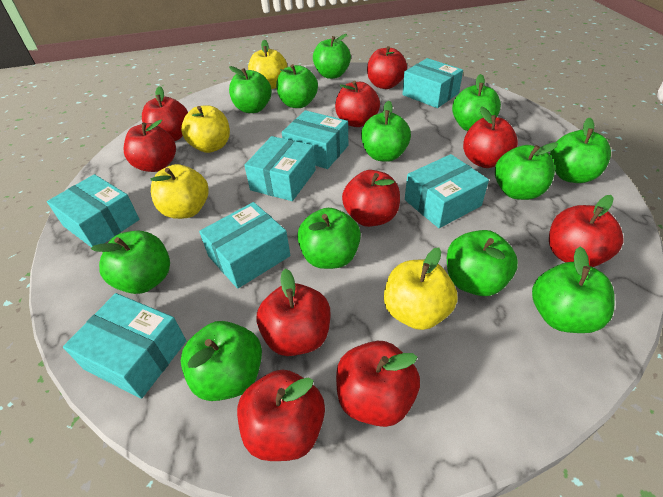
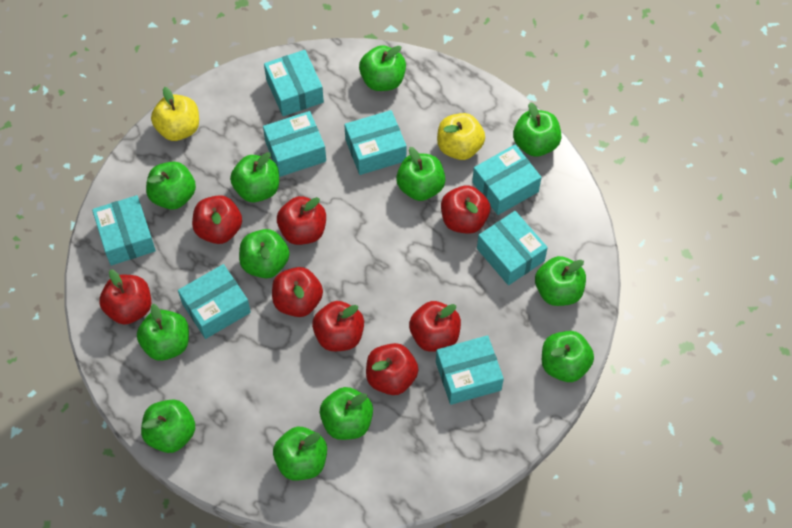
red apple: [124,119,176,172] [142,86,188,141] [237,370,325,461] [257,268,330,356] [335,81,380,127] [336,341,420,427] [342,170,400,227] [367,46,407,89] [463,106,518,168] [549,195,623,267] = 10 -> [99,269,151,325] [192,195,242,244] [272,267,323,317] [277,196,326,245] [312,301,364,351] [366,343,418,395] [409,301,461,352] [441,185,490,234] = 8
turquoise box: [47,174,139,248] [63,293,186,399] [199,202,290,289] [244,136,316,201] [282,110,348,169] [402,58,463,108] [405,154,489,228] = 7 -> [92,195,156,265] [178,264,251,339] [263,111,326,177] [264,50,324,116] [344,110,406,175] [436,335,504,405] [472,144,542,215] [477,211,548,285] = 8
yellow apple: [150,164,208,219] [181,106,230,153] [248,40,287,89] [384,247,458,330] = 4 -> [151,87,199,141] [437,113,485,160] = 2

